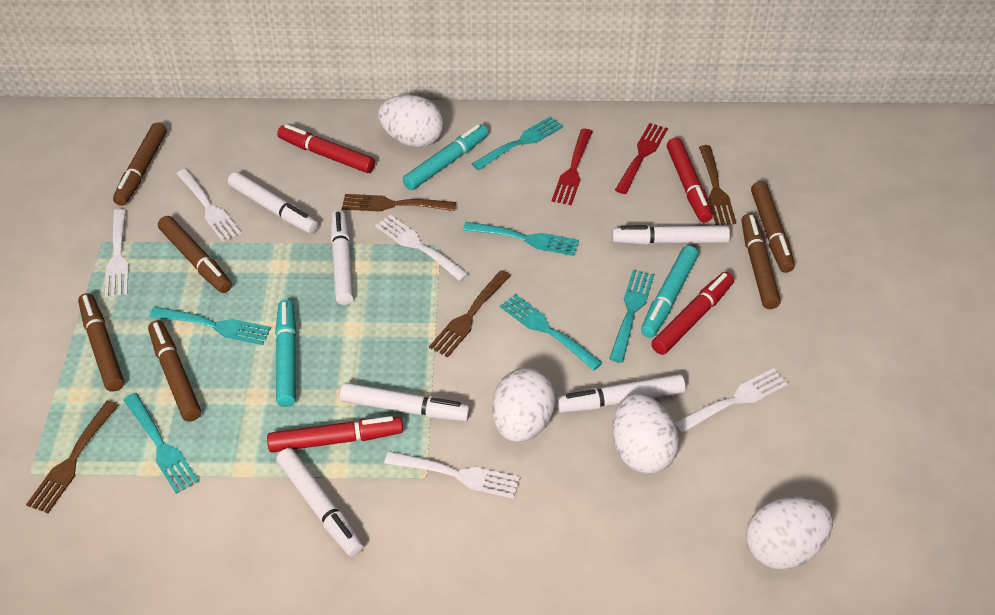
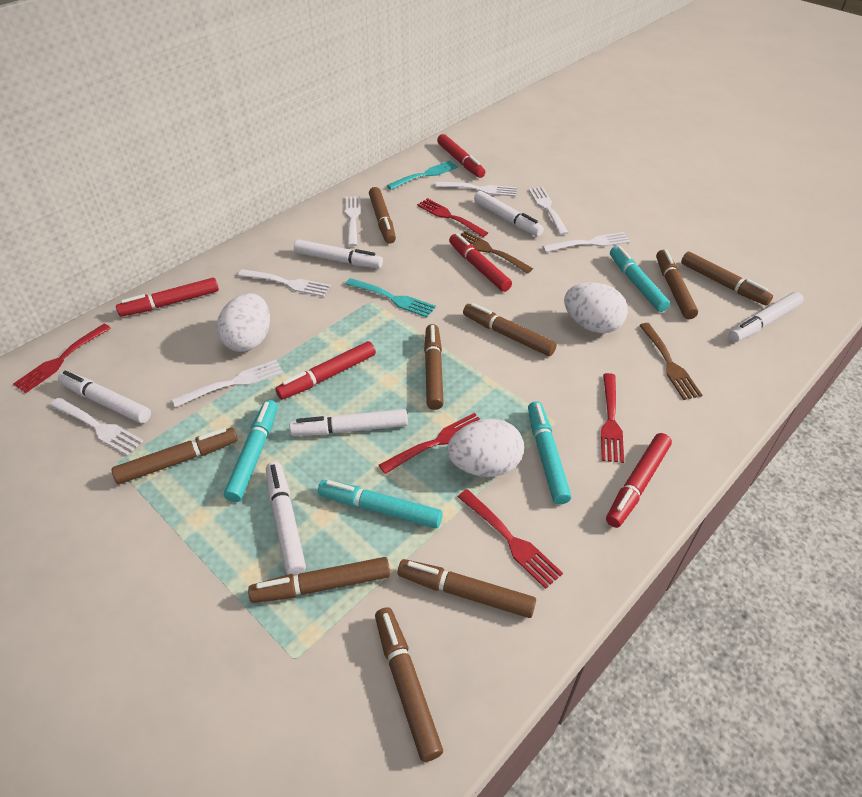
brown fork: [26,401,119,513] [342,194,456,212] [429,270,511,357] [699,145,736,225] = 4 -> [461,231,533,274] [639,323,702,400] = 2
brown marker: [78,293,124,392] [113,122,167,206] [148,320,201,422] [158,216,232,293] [741,213,781,309] [751,181,795,273] = 6 -> [112,428,238,484] [248,557,390,603] [369,187,396,244] [375,607,443,762] [398,559,536,618] [424,324,444,410] [463,303,557,356] [656,250,698,319] [681,252,773,306] = 9
red fork: [552,128,593,205] [615,123,668,194] = 2 -> [13,324,111,393] [379,413,480,474] [417,198,488,237] [458,489,563,589] [601,373,624,463] = 5
red marker: [267,416,403,453] [277,124,375,173] [651,272,734,355] [667,138,713,223] = 4 -> [116,278,219,317] [275,341,376,400] [437,134,485,178] [449,233,512,292] [606,433,672,528] = 5
turquoise fork: [123,393,199,494] [149,307,271,345] [463,222,579,256] [472,116,563,170] [500,294,603,371] [609,270,654,363] = 6 -> [346,278,436,317] [386,161,458,190] = 2
turquoise marker: [275,300,296,407] [403,124,489,190] [641,246,698,338] = 3 -> [224,400,278,502] [318,480,443,529] [528,401,571,504] [610,246,670,312] = 4
white egg: [378,95,444,148] [492,368,556,442] [612,394,679,474] [746,497,833,570] = 4 -> [217,293,270,352] [447,419,524,477] [564,282,628,333] = 3
white fork: [105,209,129,297] [176,169,241,242] [375,215,469,281] [384,451,520,499] [674,368,789,434] = 5 -> [50,398,143,455] [172,360,283,407] [238,269,331,297] [345,196,361,247] [435,182,517,197] [529,187,568,235] [542,232,631,252] = 7

